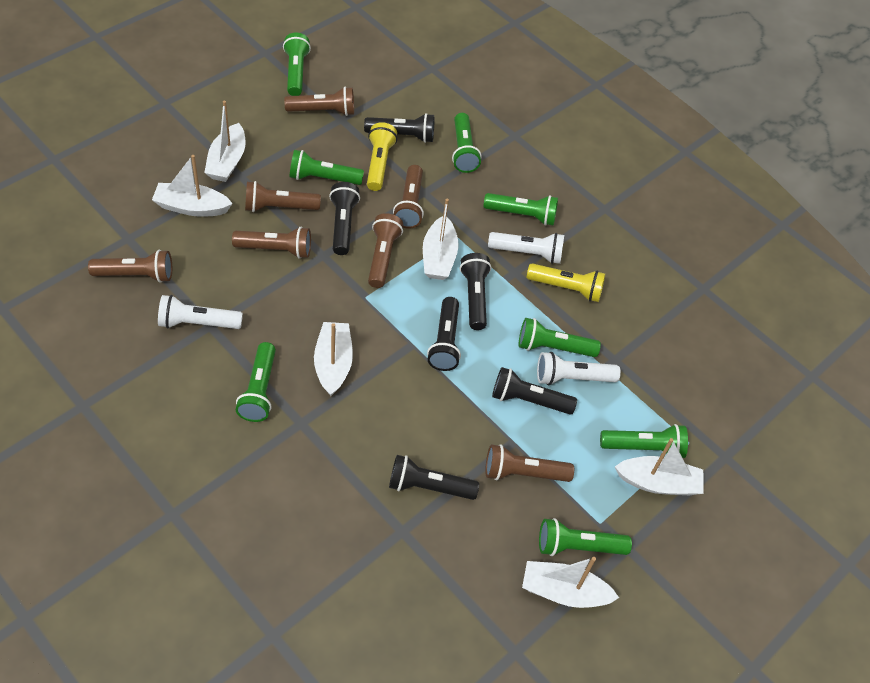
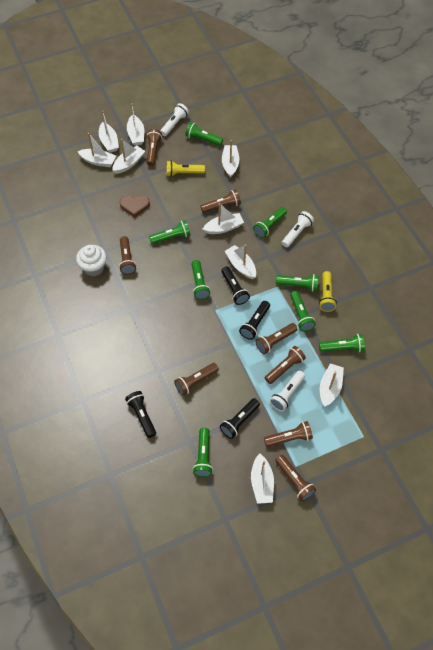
black flashlight: [329,182,360,255] [364,113,434,143] [389,455,479,500] [427,297,461,371] [460,253,491,330] [492,367,577,414] = 6 -> [125,391,156,438] [220,398,260,439] [221,267,250,305] [239,301,270,340] = 4
brown flashlight: [88,250,172,283] [232,227,311,259] [245,181,321,212] [284,87,354,116] [368,213,403,288] [393,165,424,229] [485,444,574,482] = 7 -> [119,236,136,275] [147,129,162,166] [174,363,219,396] [200,189,241,213] [255,323,297,354] [264,421,313,447] [265,346,306,384] [275,455,316,501] = 8
brown heart: none = 0 -> [120,195,150,218] = 1
white boat: [152,155,233,217] [204,101,245,182] [314,322,353,396] [423,199,458,280] [522,557,619,608] [615,438,704,495] = 6 -> [77,133,116,167] [99,111,119,153] [112,139,145,174] [127,103,144,145] [203,203,244,234] [222,140,240,178] [225,244,256,279] [251,453,274,504] [320,363,344,407] = 9
white cupcake: none = 0 -> [76,245,107,276] = 1

